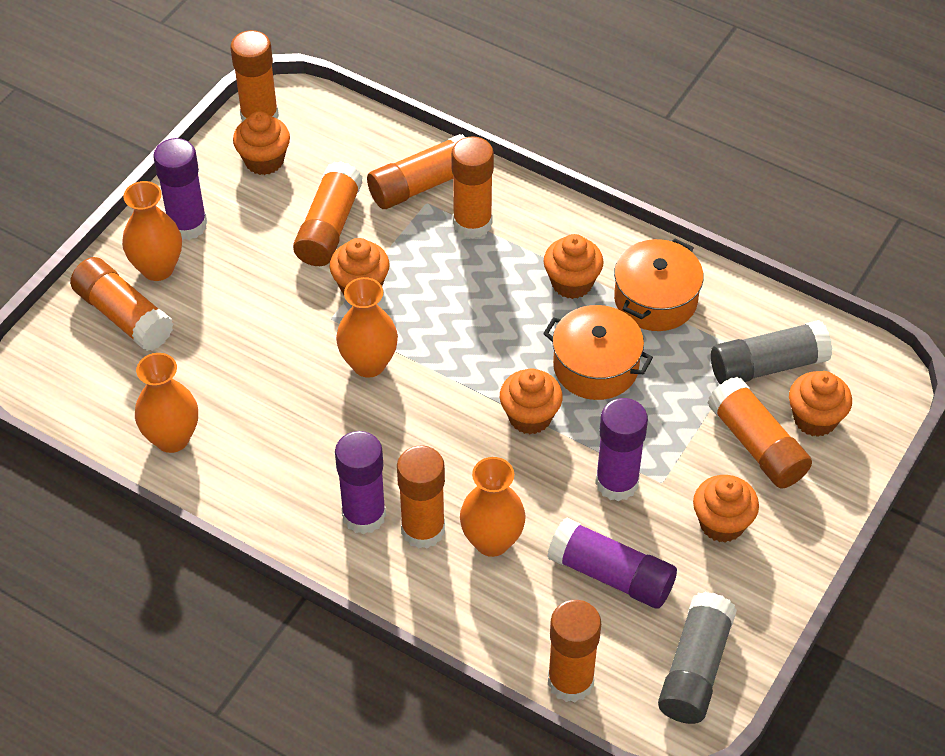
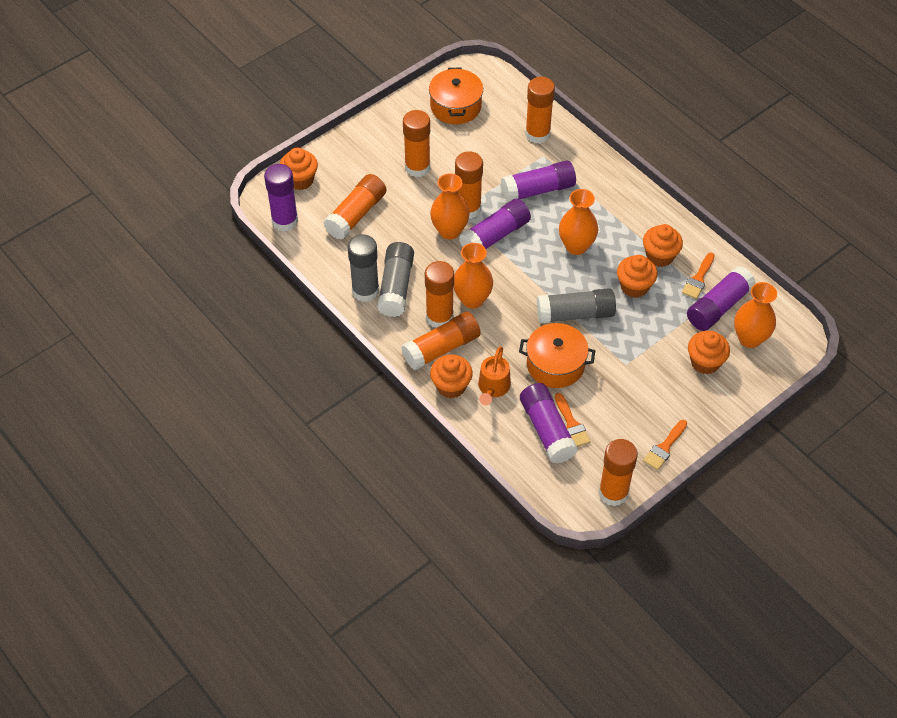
grey glue stick: [658,592,737,724] [711,320,832,384] = 2 -> [348,234,379,302] [377,242,414,317] [537,288,616,324] = 3
orange brush: none = 0 -> [555,393,591,447] [643,420,687,470] [682,253,715,299] = 3
orange cupcake: [233,111,290,175] [329,238,390,295] [500,369,563,434] [544,234,604,299] [693,475,759,542] [789,371,852,437] = 6 -> [280,148,318,190] [430,355,473,398] [617,255,658,298] [643,224,683,267] [688,331,730,374] = 5
orange glue stick: [70,257,174,351] [230,30,279,122] [293,161,363,266] [367,134,466,209] [397,445,445,549] [451,136,494,239] [548,600,601,702] [707,377,812,489] = 8 -> [323,174,386,240] [401,312,481,370] [403,110,430,177] [425,261,454,328] [455,151,483,219] [525,77,555,144] [599,439,638,506] = 7
orange watering can: none = 0 -> [478,346,511,405] = 1
purple glue stick: [153,138,207,240] [335,431,386,534] [547,518,677,609] [595,398,648,501] = 4 -> [264,164,298,232] [459,199,531,249] [501,160,576,202] [520,383,578,464] [687,266,756,331] = 5

